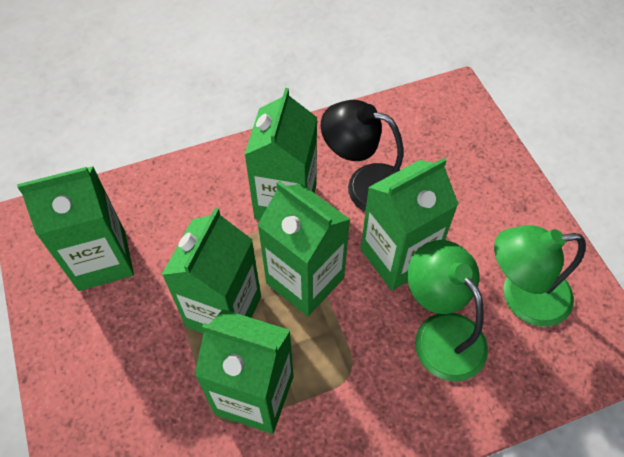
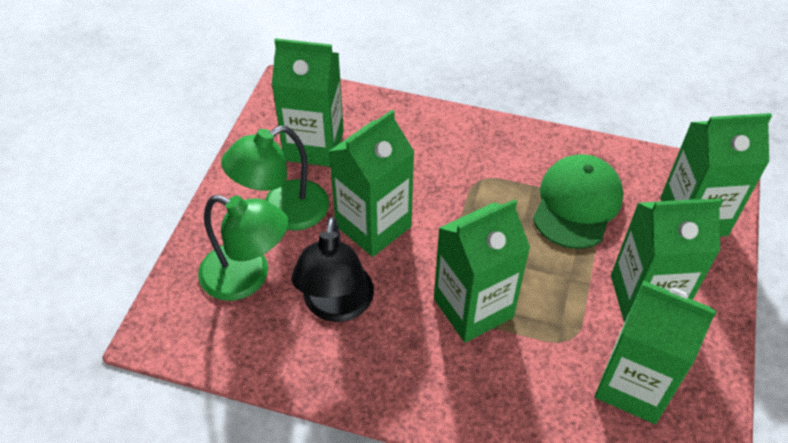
green cap: none = 0 -> [533,154,623,249] = 1

